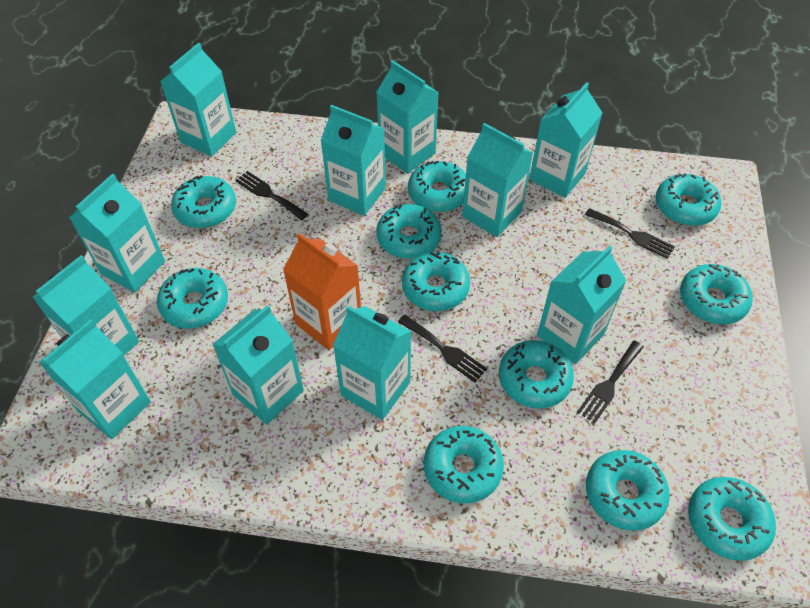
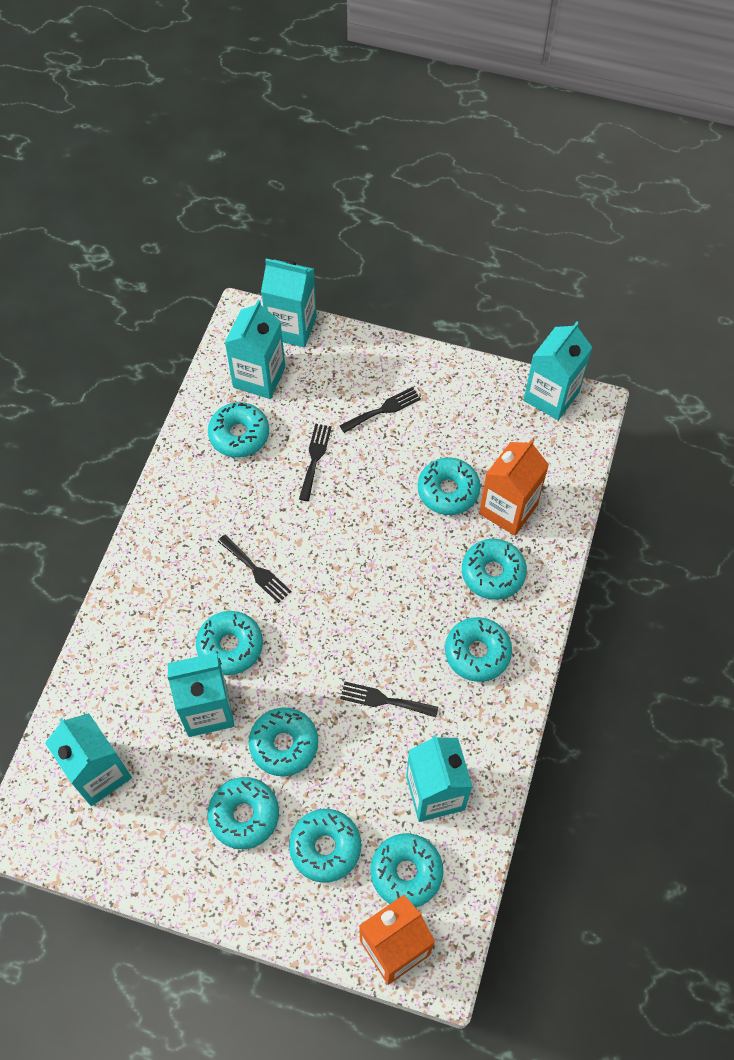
orange carton: [283,233,361,350] = 1 -> [359,895,435,985] [479,439,549,536] = 2
turquoise carton: [33,255,139,356] [39,319,151,439] [69,173,165,293] [160,42,236,157] [212,305,304,425] [321,105,386,216] [333,306,411,420] [376,60,439,174] [462,123,533,237] [529,82,602,198] [537,246,626,364] = 11 -> [45,713,132,806] [167,652,235,737] [225,300,285,399] [261,259,317,347] [406,735,473,822] [524,322,593,420] = 6
turquoise donut: [157,268,228,329] [171,175,236,228] [376,204,442,259] [402,252,470,311] [408,161,466,212] [424,426,504,503] [499,340,574,408] [586,450,670,531] [656,173,721,226] [680,264,753,324] [688,477,776,561] = 11 -> [196,611,263,675] [207,777,279,849] [208,402,269,458] [249,708,318,776] [289,809,361,883] [370,833,443,907] [418,457,480,515] [445,617,512,682] [462,539,527,600] = 9

